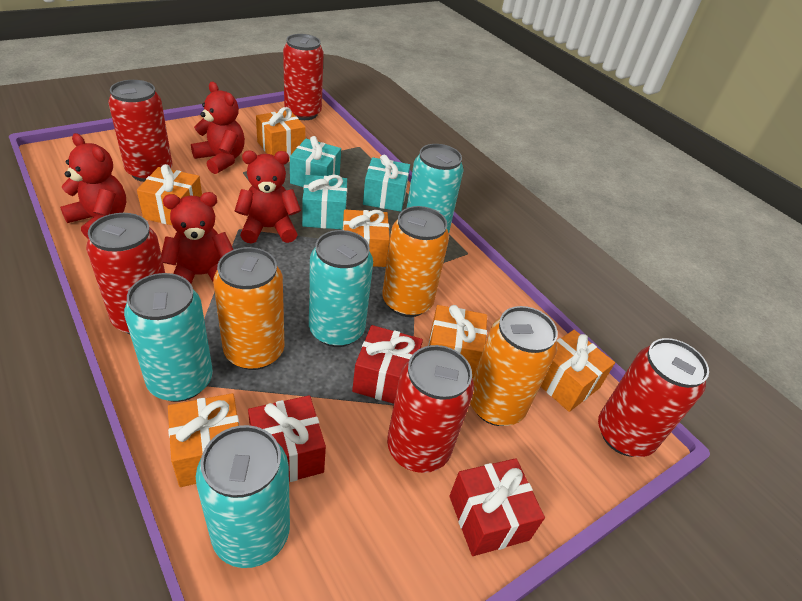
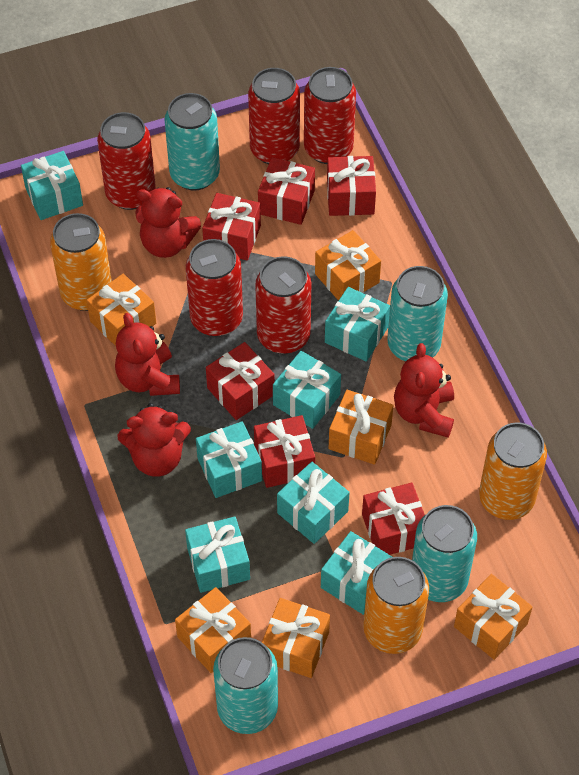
red gift: [248,395,326,482] [352,325,423,404] [449,458,545,556] = 3 -> [202,193,261,260] [206,342,275,420] [254,415,315,488] [258,157,315,225] [327,156,376,216] [362,483,425,555] = 6
turquoise gift: [290,136,341,187] [302,175,347,230] [363,155,410,212] = 3 -> [21,151,83,220] [185,516,250,593] [196,421,262,498] [273,351,341,429] [277,462,350,544] [321,531,392,615] [325,287,390,362] = 7

